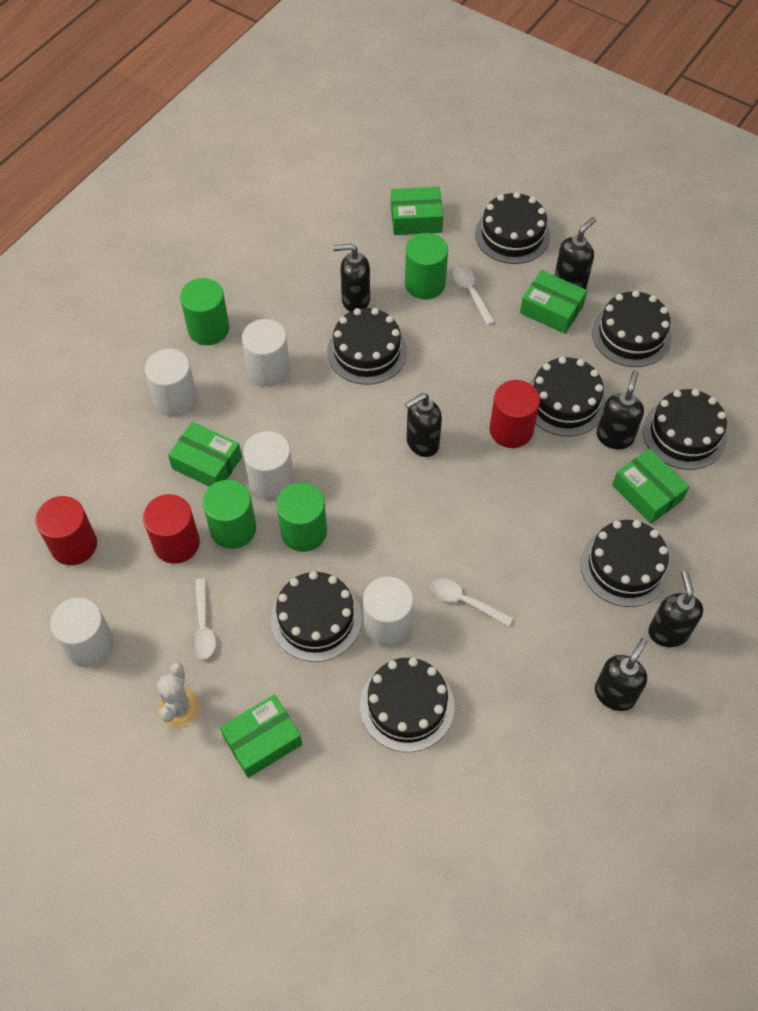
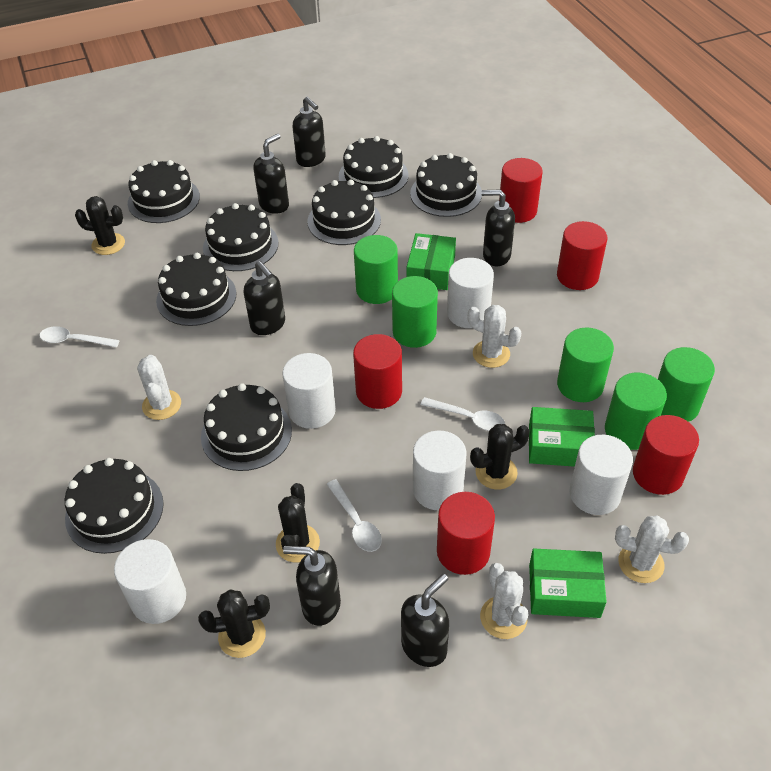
black cactus: none = 0 -> [75,196,125,255] [198,589,270,658] [276,483,320,563] [470,424,530,490] = 4
green box: [168,422,242,487] [220,694,302,778] [391,187,443,235] [520,270,587,334] [612,448,689,524] = 5 -> [407,233,456,290] [529,407,595,467] [529,549,607,618] = 3
green cylinder: [180,278,229,345] [203,480,256,549] [276,483,327,552] [405,233,448,299] = 4 -> [354,235,398,304] [392,276,438,348] [557,327,614,402] [605,373,667,450] [658,347,715,422] = 5
red cylinder: [35,496,97,565] [143,494,200,564] [489,380,540,448] = 3 -> [353,334,402,409] [437,492,495,575] [499,158,543,223] [557,221,607,290] [633,415,699,495] = 5
white cactus: [157,662,200,727] = 1 -> [137,355,181,420] [468,305,522,368] [480,563,528,639] [615,515,689,583] = 4

